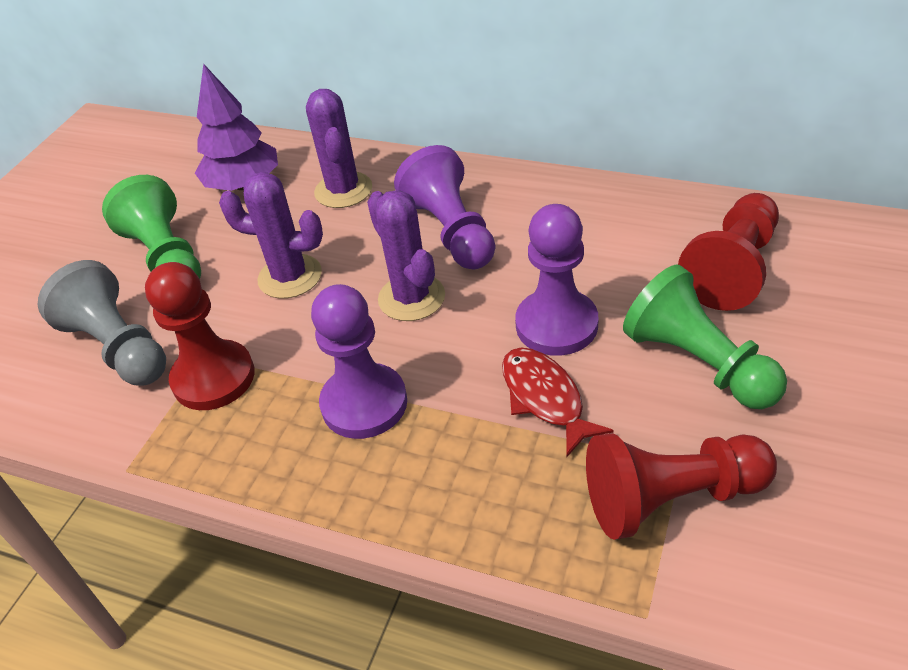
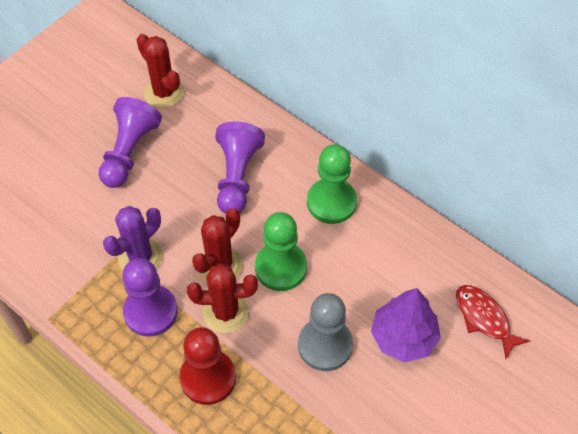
purple cactus: [219,172,323,299] [306,89,372,208] [367,190,445,321] = 3 -> [103,206,163,270] = 1
red cactus: none = 0 -> [137,34,184,108] [187,263,258,333] [192,208,243,282] = 3
red pawn: [145,262,255,410] [586,433,777,540] [678,193,779,311] = 3 -> [179,327,236,405] = 1

